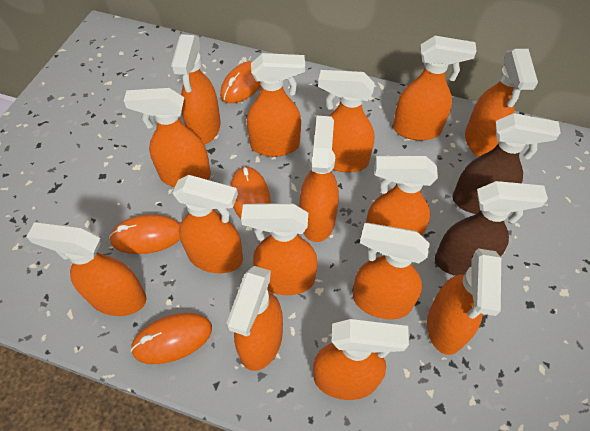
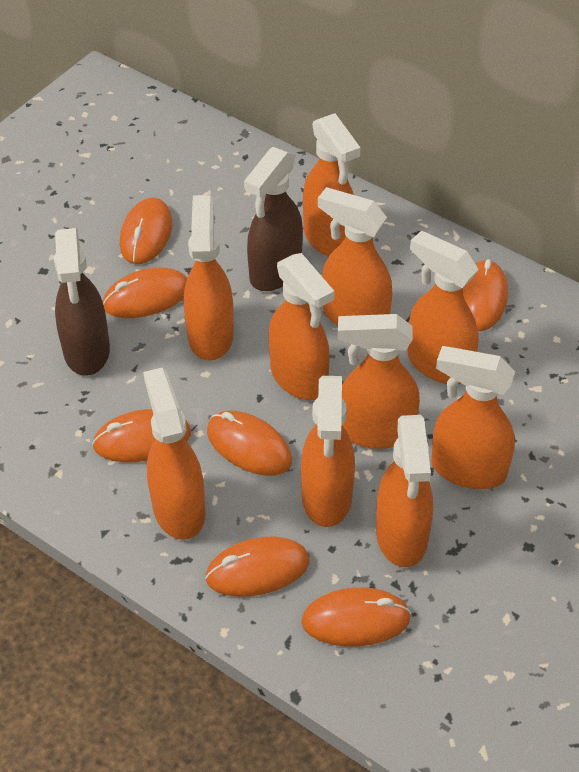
orange mouse: [109,215,180,254] [130,313,212,364] [220,61,261,103] [231,166,271,219] = 4 -> [92,409,191,462] [103,267,187,318] [120,198,172,264] [205,537,310,597] [207,411,292,476] [301,587,411,647] [463,259,508,331] = 7
orange spray bottle: [27,222,146,316] [124,88,211,187] [171,34,221,145] [172,175,243,273] [227,266,283,371] [241,203,318,295] [247,53,305,157] [300,116,339,242] [313,319,409,400] [318,70,375,173] [353,223,430,319] [366,156,438,236] [393,36,477,141] [427,248,501,355] [465,49,538,157] = 15 -> [143,368,205,540] [184,195,234,361] [269,253,334,400] [301,376,355,527] [303,113,360,257] [318,187,392,325] [337,314,420,449] [376,415,433,567] [407,231,479,384] [431,346,515,489] = 10

